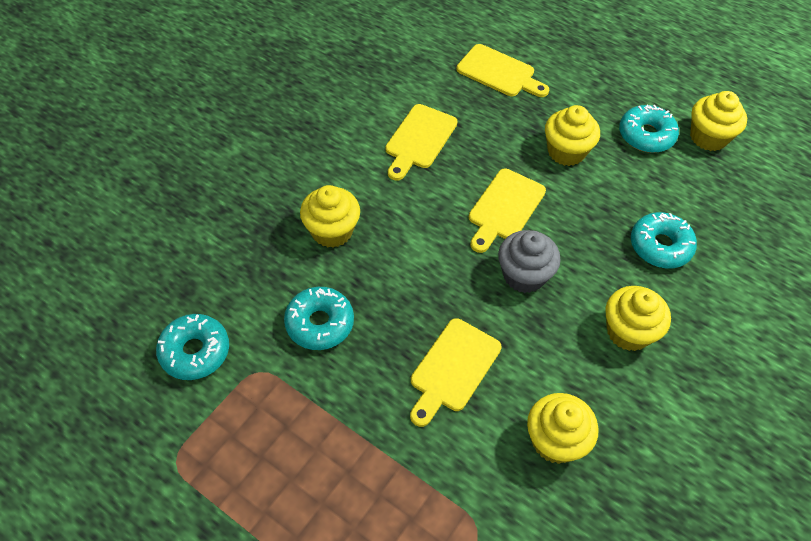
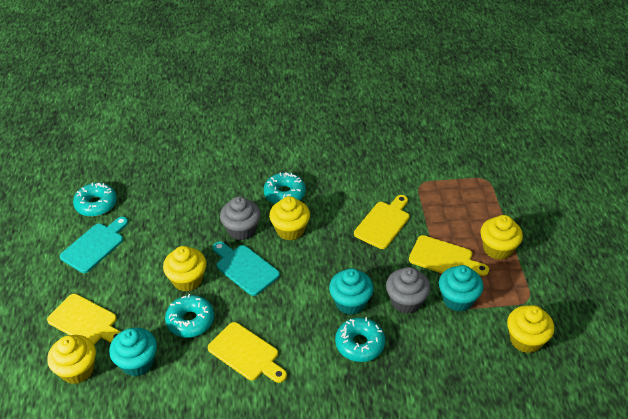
grey cupcake: [498,230,561,293] = 1 -> [220,196,261,240] [386,267,431,314] = 2
turquoise cupcake: none = 0 -> [109,328,157,376] [329,268,374,315] [439,265,483,312] = 3
turquoise cutting board: none = 0 -> [60,217,128,273] [213,241,280,296] = 2

